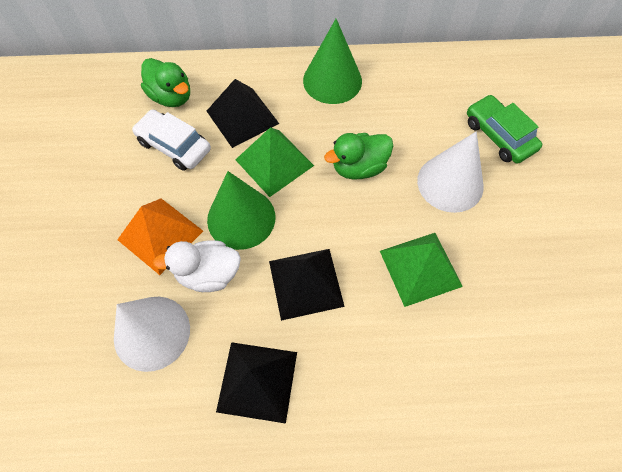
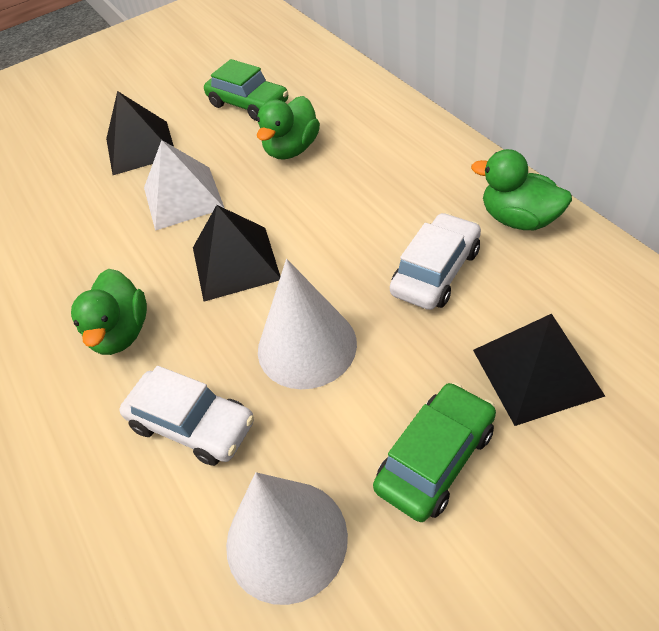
green car: [467,95,542,164] = 1 -> [204,59,288,121] [373,382,496,522] = 2
green cone: [207,171,275,250] [303,19,362,104] = 2 -> none = 0
green duck: [141,58,190,107] [324,133,393,180] = 2 -> [71,269,147,355] [257,96,320,160] [471,149,572,230] = 3
green pyramid: [235,127,314,197] [380,233,463,307] = 2 -> none = 0
orange pyramid: [117,198,203,275] = 1 -> none = 0
white car: [132,109,211,171] = 1 -> [119,366,254,466] [390,213,481,310] = 2
white duck: [153,240,241,292] = 1 -> none = 0
white pyramid: none = 0 -> [144,140,224,231] = 1

